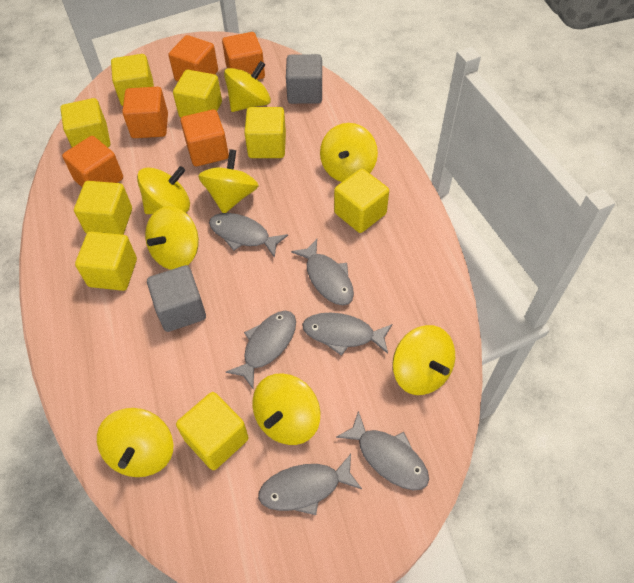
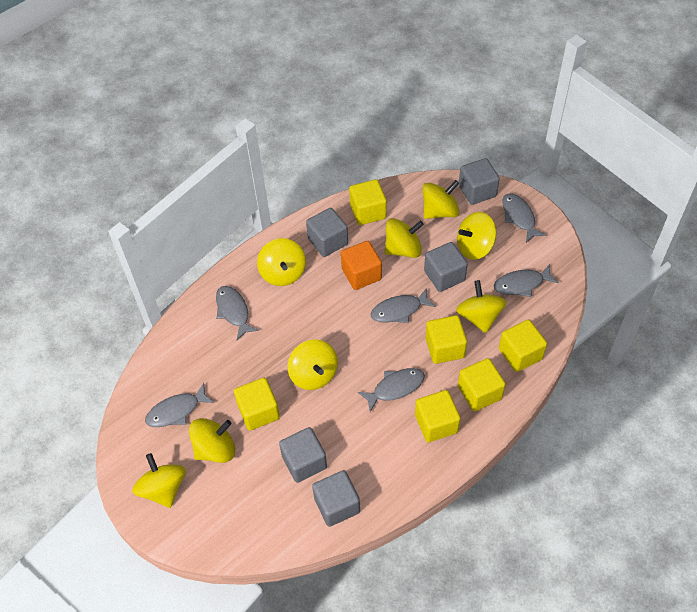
grey cube: [147,265,206,332] [286,54,322,104] = 2 -> [279,427,327,483] [306,208,348,257] [312,470,360,527] [424,242,468,292] [459,158,500,205] = 5
orange cube: [62,136,123,187] [122,87,168,138] [169,35,218,81] [181,109,229,166] [222,32,265,80] = 5 -> [341,241,382,290] = 1
yellow cube: [60,98,110,147] [74,181,132,235] [75,232,137,291] [111,54,154,106] [173,70,222,118] [176,392,249,470] [244,107,286,158] [334,169,389,233] = 8 -> [234,378,280,431] [349,179,387,225] [415,390,461,442] [426,315,467,364] [458,358,506,412] [499,319,547,372] = 6

